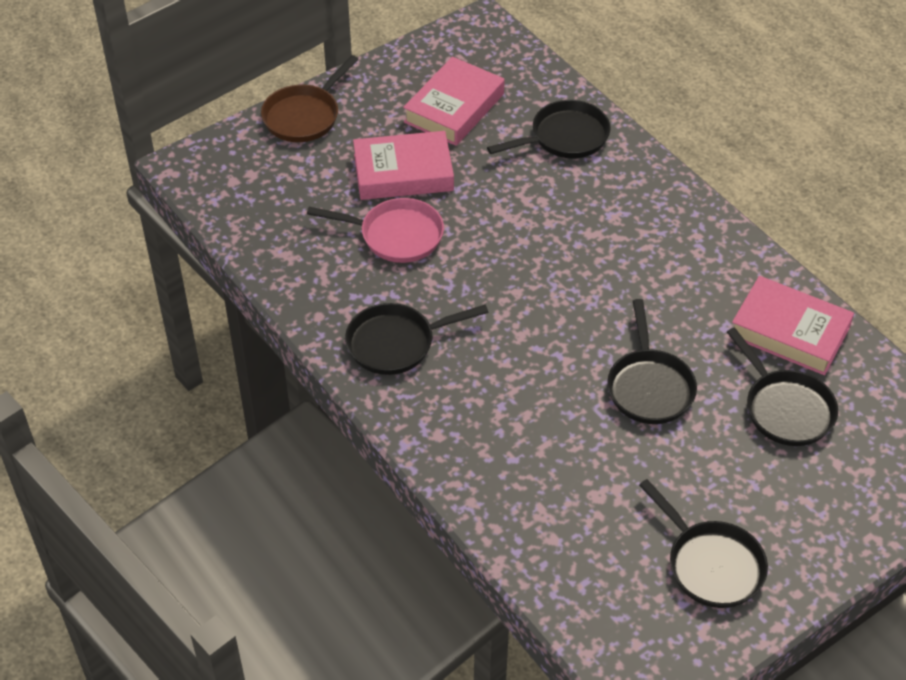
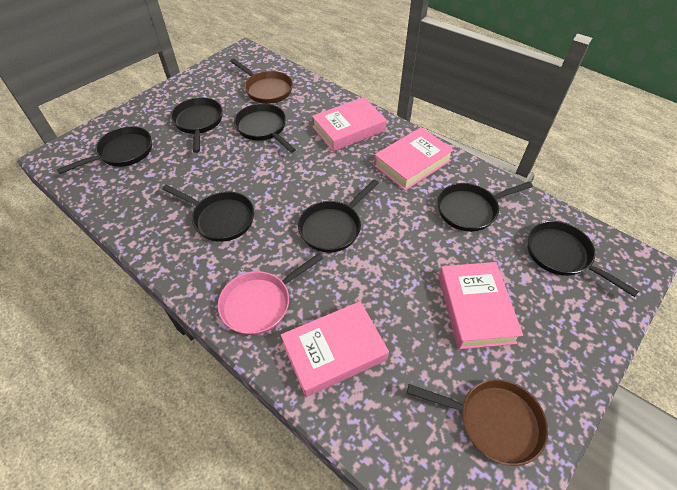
black pan: [345,303,489,375] [487,100,611,158] [607,299,697,424] [639,479,768,608] [727,327,838,446] = 5 -> [57,126,152,174] [162,184,254,242] [171,97,223,153] [234,104,296,153] [298,179,379,253] [437,182,533,232] [527,221,639,297] = 7
brown pan: [261,55,359,142] = 1 -> [230,58,293,104] [407,379,548,466] = 2
pink book: [353,131,454,200] [403,57,505,146] [729,276,854,375] = 3 -> [281,301,389,397] [312,97,387,152] [374,127,454,191] [438,262,523,349] = 4

